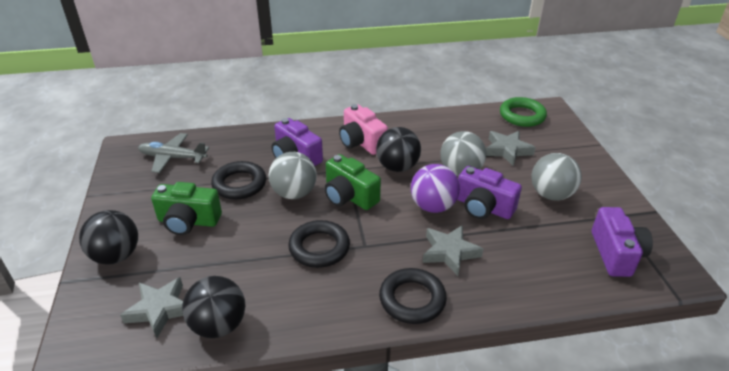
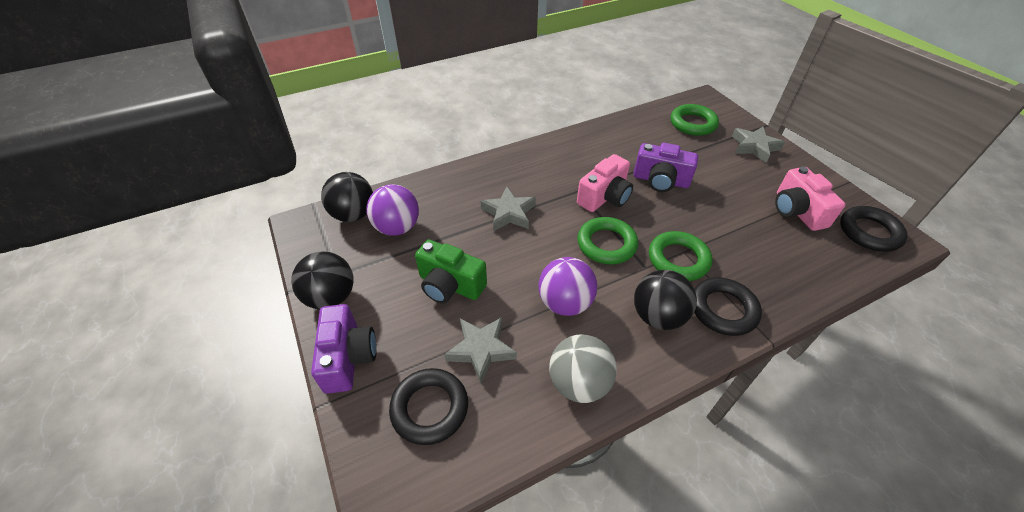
green camera: [151,182,222,235] [325,154,381,210] = 2 -> [415,240,487,304] = 1
green ring: [500,97,547,127] = 1 -> [578,217,638,265] [649,231,712,281] [671,104,719,136] = 3
grey ball: [269,152,317,199] [440,131,486,176] [531,153,582,201] = 3 -> [549,334,617,403] = 1
grey plane: [138,133,209,173] = 1 -> none = 0
pink camera: [339,104,388,155] = 1 -> [577,154,633,212] [775,166,845,231] = 2
purple ball: [411,164,460,213] = 1 -> [366,184,419,236] [538,257,597,316] = 2
purple camera: [272,118,323,166] [457,166,522,219] [592,207,653,277] = 3 -> [311,304,377,394] [633,143,698,192] = 2

